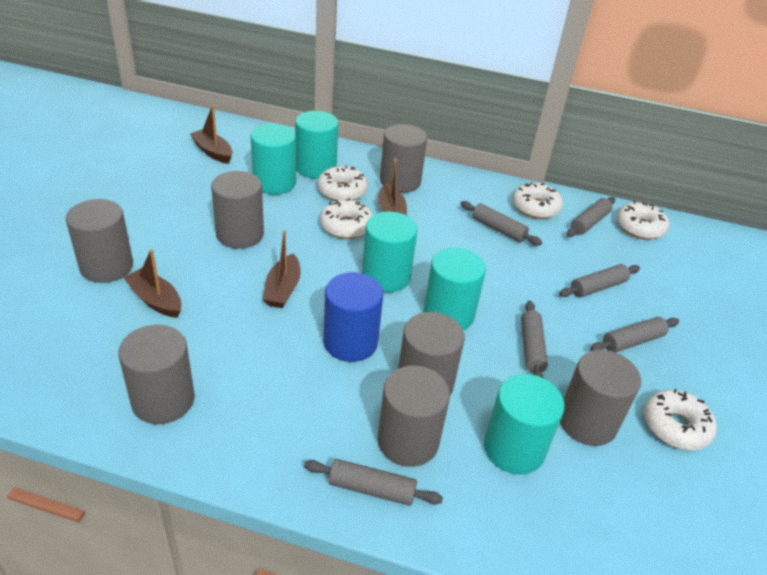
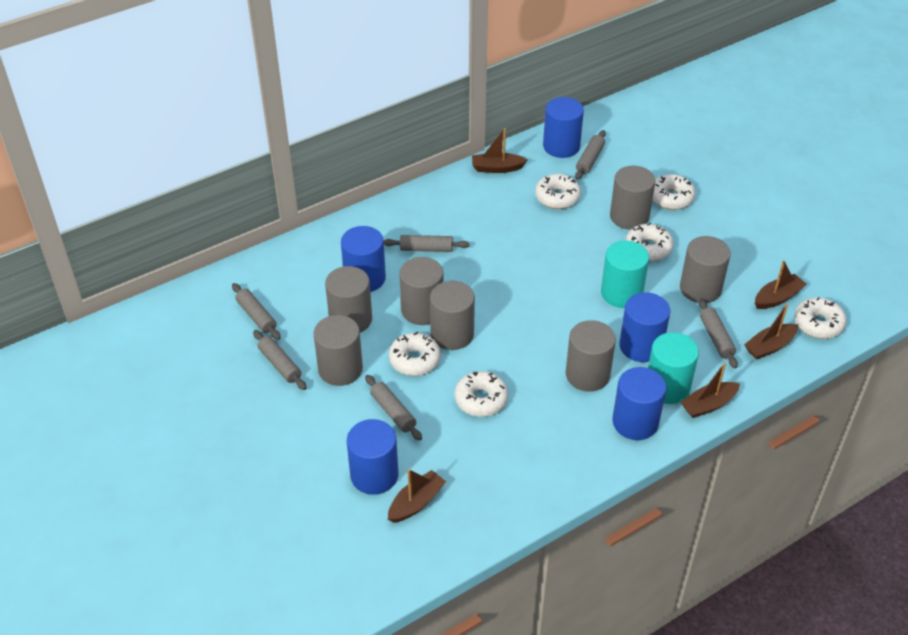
blue cylinder: [323,272,383,362] = 1 -> [341,226,386,292] [347,419,398,495] [543,97,584,158] [612,367,666,440] [619,292,670,362] = 5
brown boat: [123,249,182,318] [190,105,233,164] [263,230,301,308] [378,158,407,215] = 4 -> [388,469,446,523] [472,128,528,173] [680,362,740,418] [744,304,798,360] [755,260,807,309] = 5
turquoise cylinder: [251,124,296,195] [295,111,338,179] [362,212,418,292] [423,248,486,330] [484,374,564,474] = 5 -> [601,240,649,308] [648,332,699,404] = 2
white donut: [318,166,368,201] [320,198,373,239] [513,182,563,219] [617,201,669,240] [644,389,717,450] = 5 -> [389,332,441,376] [455,371,508,417] [535,174,581,209] [626,223,673,261] [653,174,696,210] [794,297,847,339] = 6

